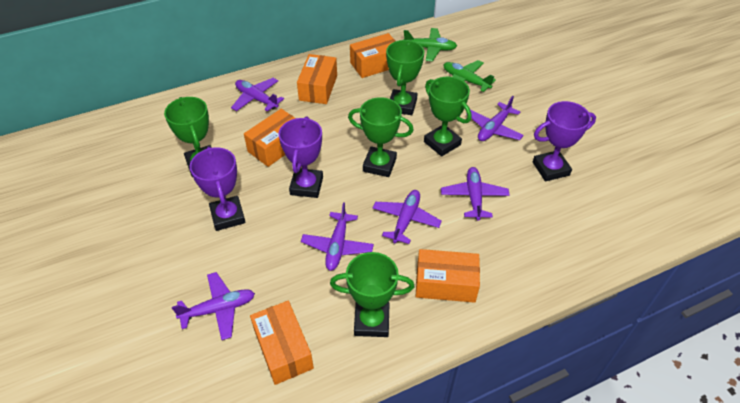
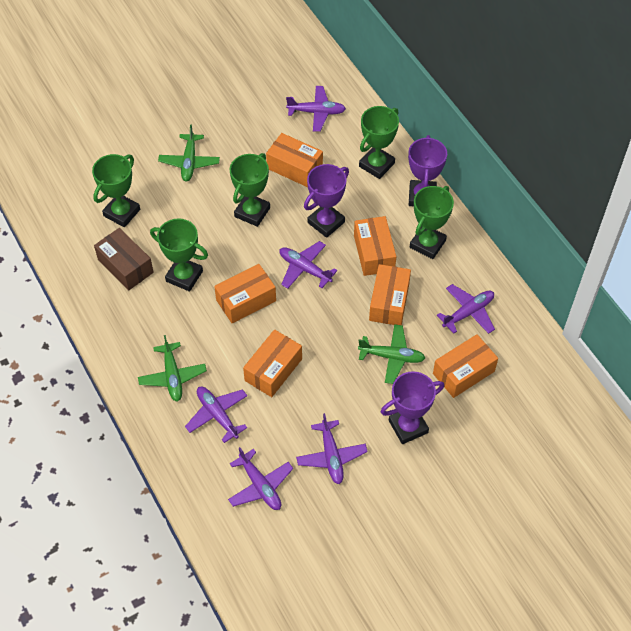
brown box: none = 0 -> [94,228,154,291] = 1
green plane: [403,28,457,62] [444,60,496,92] = 2 -> [138,335,207,402] [158,124,220,181] [358,324,425,384] = 3
orange box: [244,109,296,167] [250,301,314,385] [297,54,337,104] [350,33,395,78] [416,249,480,303] = 5 -> [214,264,276,324] [243,329,302,397] [266,133,323,187] [354,216,396,276] [369,264,411,325] [433,334,498,398] = 6

